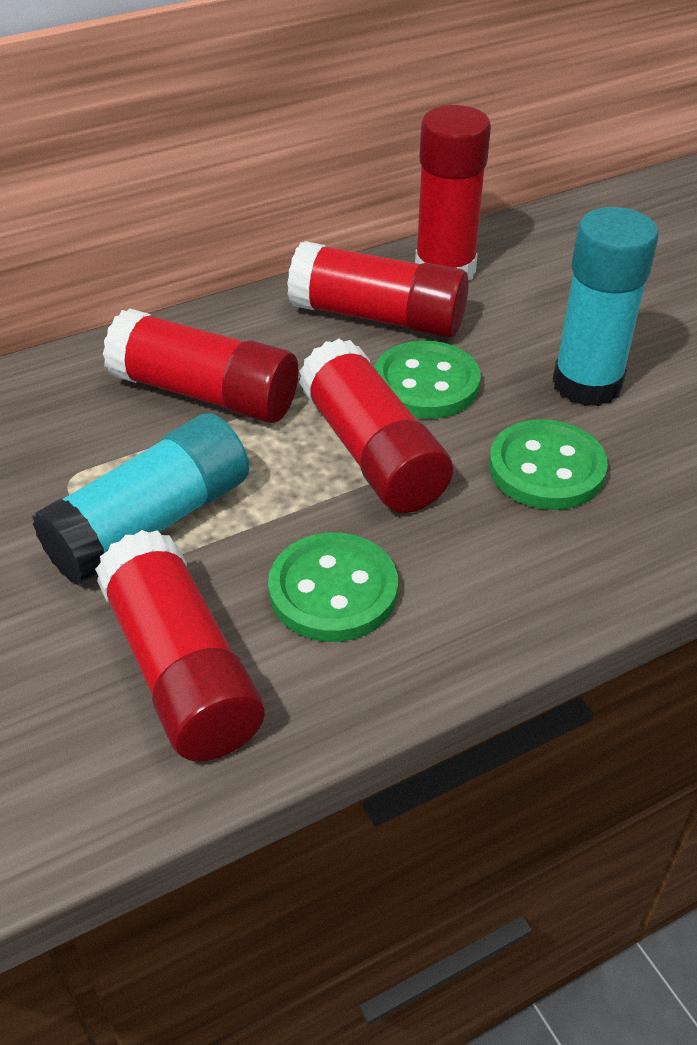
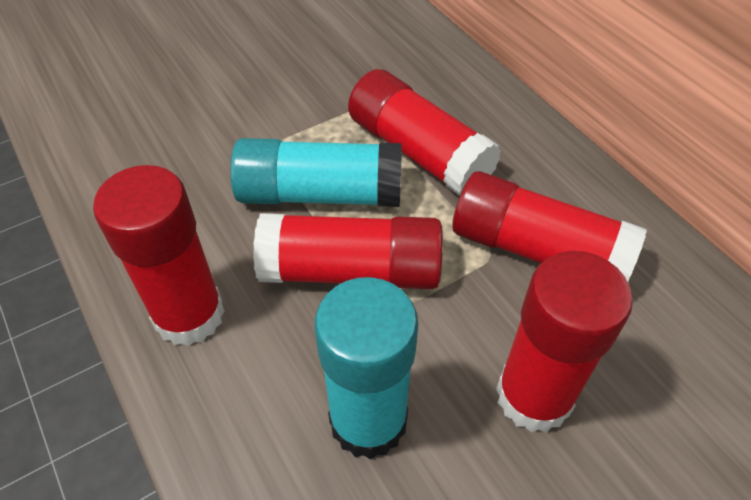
green button: [268,533,398,642] [374,341,481,419] [489,419,608,510] = 3 -> none = 0

